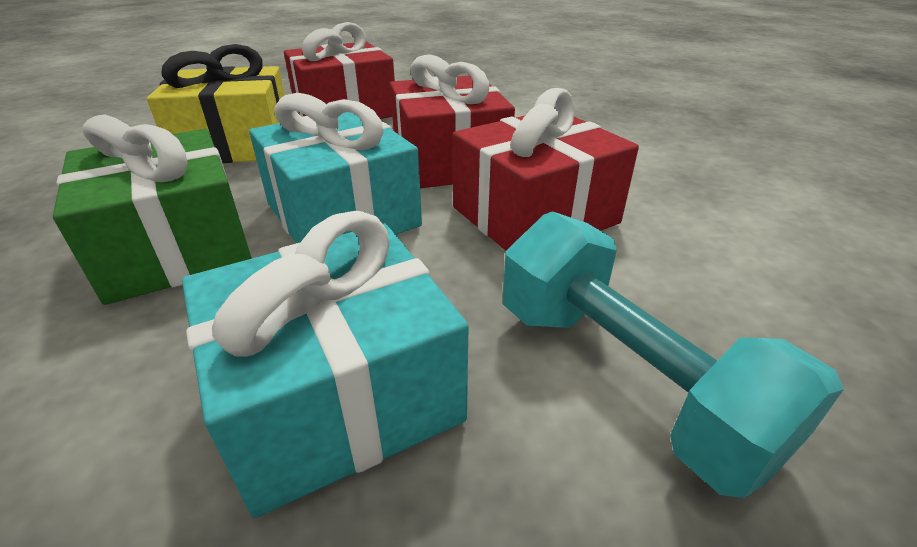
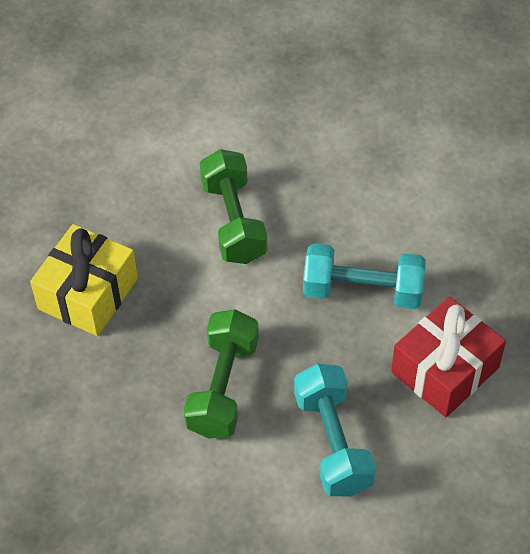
green dumbbell: none = 0 -> [183,309,259,439] [200,149,267,264] = 2
green gift: [53,114,252,305] = 1 -> none = 0
red gift: [284,22,395,119] [390,54,515,188] [453,88,639,250] = 3 -> [391,297,506,417] = 1
turquoise dumbbell: [503,211,844,498] = 1 -> [294,364,376,496] [303,243,426,309] = 2
turquoise gift: [182,211,469,518] [249,93,422,243] = 2 -> none = 0

